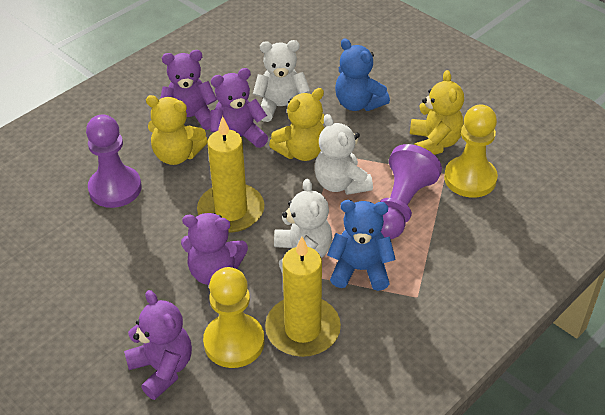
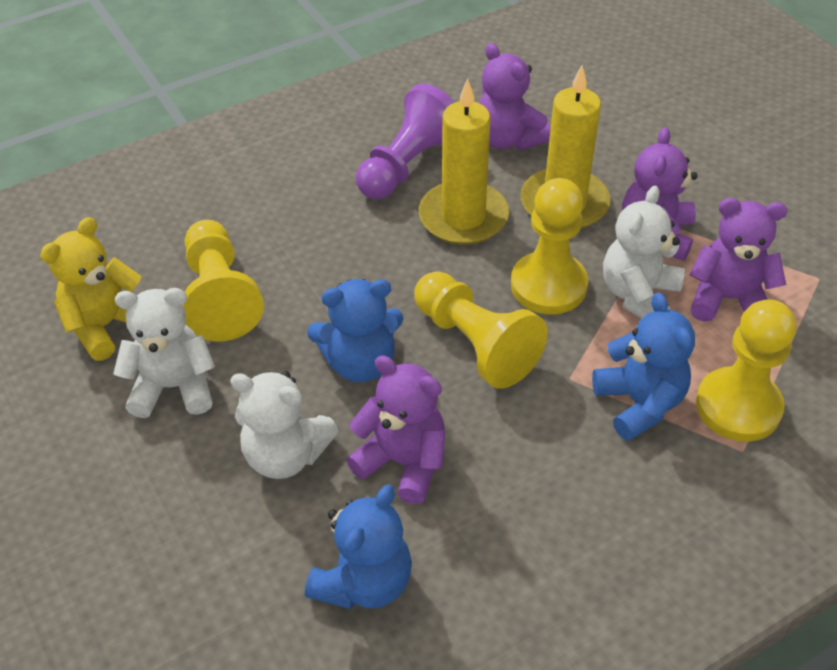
blue teddy bear: [327,200,396,291] [335,38,390,111] = 2 -> [305,485,412,609] [307,279,403,382] [592,292,695,441] = 3
purple pawn: [86,114,142,208] [380,144,442,239] = 2 -> [356,84,455,199] = 1
yellow pawn: [203,267,264,368] [444,105,498,198] = 2 -> [183,220,264,342] [414,271,548,389] [511,178,588,314] [696,299,796,442] = 4
yellow teddy bear: [146,95,208,165] [269,88,324,161] [410,70,464,155] = 3 -> [40,217,142,361] = 1

